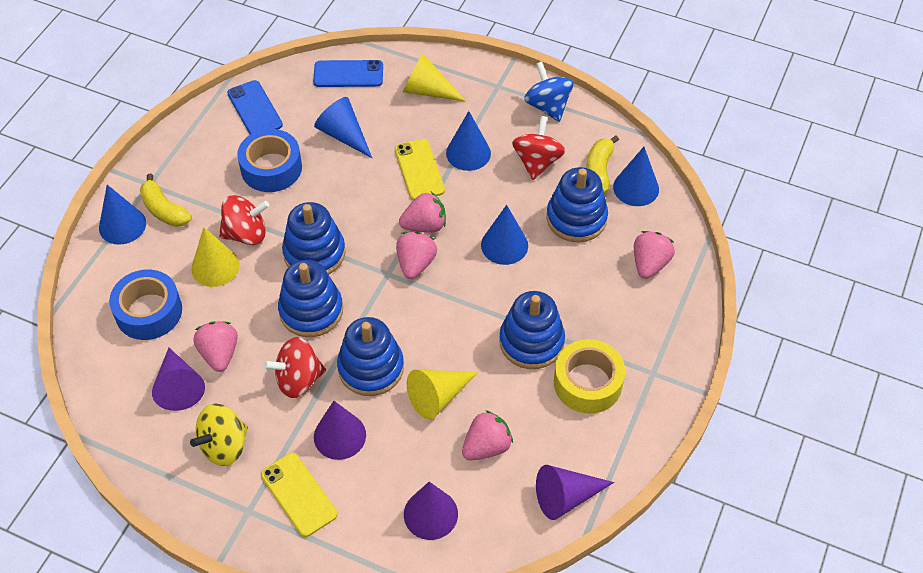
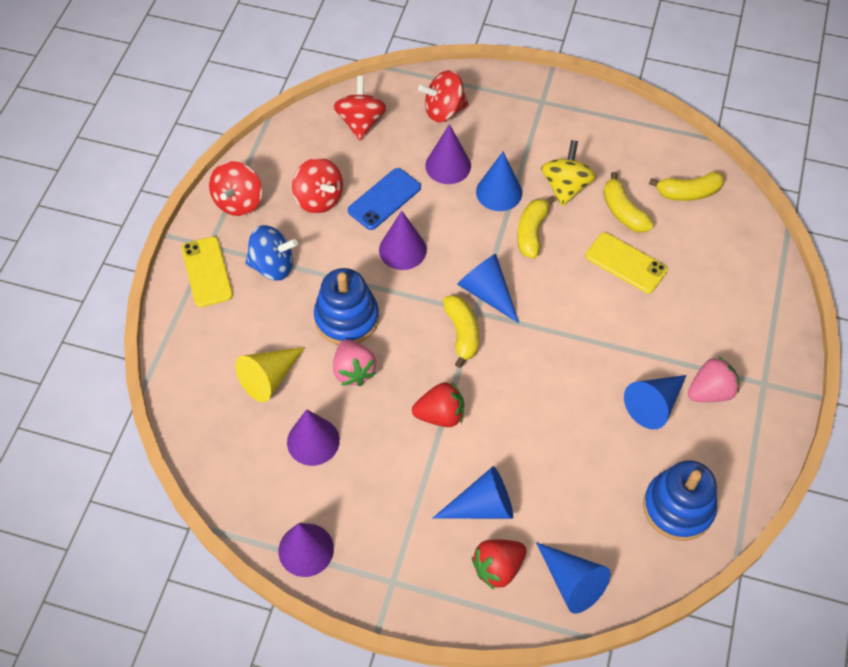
blue phone: [227,80,283,134] [313,60,383,87] = 2 -> [348,168,421,230] = 1
blue stacking toy: [278,260,343,337] [282,202,346,274] [337,317,404,396] [499,291,565,369] [546,167,608,242] = 5 -> [314,268,379,345] [643,460,717,541] = 2
blue tape: [109,269,182,340] [237,129,302,192] = 2 -> none = 0
pink strawberry: [194,321,238,372] [396,231,437,279] [399,192,446,232] [462,410,513,460] [634,231,675,279] = 5 -> [333,339,376,386] [688,356,740,402] = 2
red spinning top: [219,195,269,245] [263,337,326,398] [512,116,565,180] = 3 -> [209,161,262,216] [292,158,343,214] [333,76,387,141] [418,70,469,123] = 4
red strawberry: none = 0 -> [412,381,464,427] [472,540,527,590] = 2
yellow banana: [140,174,192,227] [586,136,619,193] = 2 -> [443,295,479,368] [517,196,556,258] [603,172,654,233] [649,172,724,201] = 4
yellow cone: [191,227,240,287] [403,53,466,102] [407,370,478,420] = 3 -> [235,347,305,402] = 1
yellow tape: [554,339,625,414] = 1 -> none = 0

